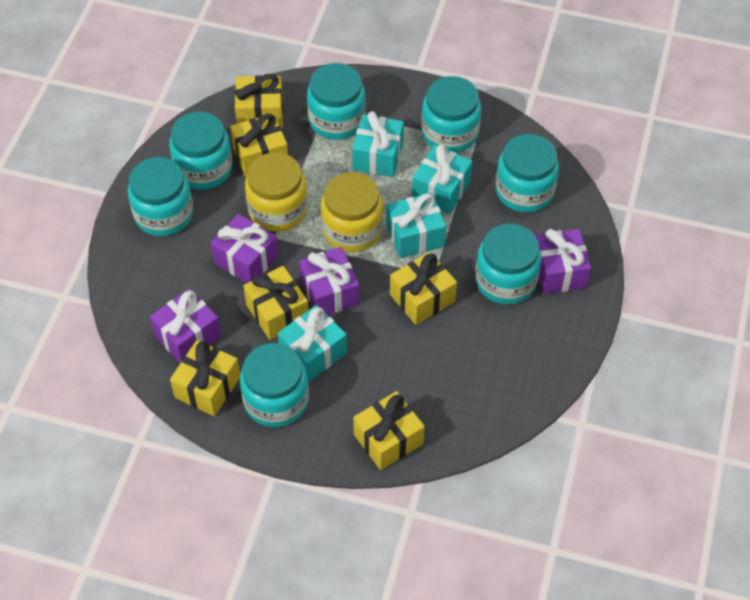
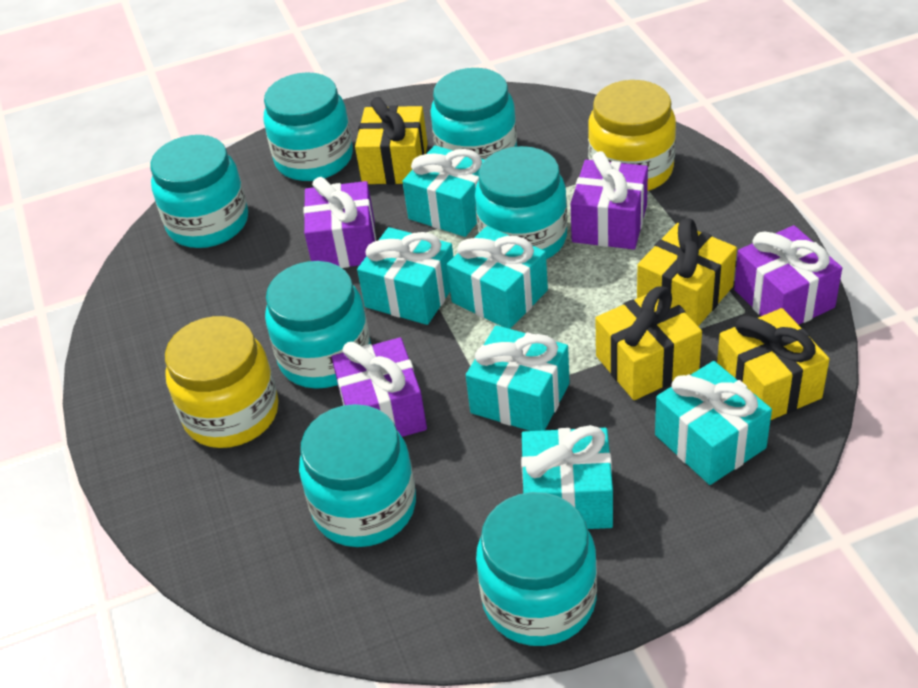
turquoise gift: [278,305,347,381] [352,111,404,177] [387,193,446,258] [412,144,472,214] = 4 -> [357,227,454,325] [402,145,485,237] [447,226,548,329] [466,325,570,431] [521,425,613,529] [655,361,772,485] = 6
yellow gift: [170,340,240,416] [230,114,288,177] [235,74,283,129] [244,266,309,340] [353,391,425,470] [390,252,457,325] = 6 -> [355,97,428,185] [595,286,702,400] [637,218,737,326] [717,308,829,420] = 4

